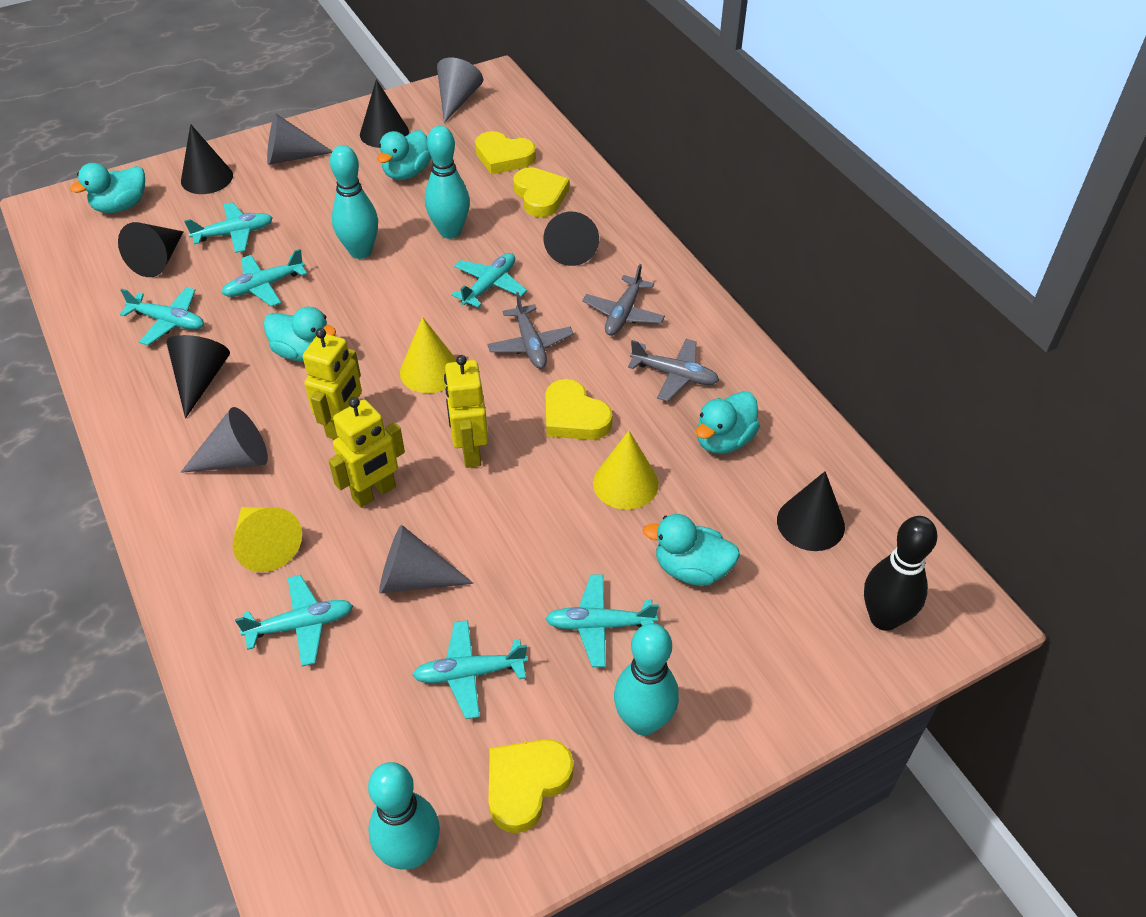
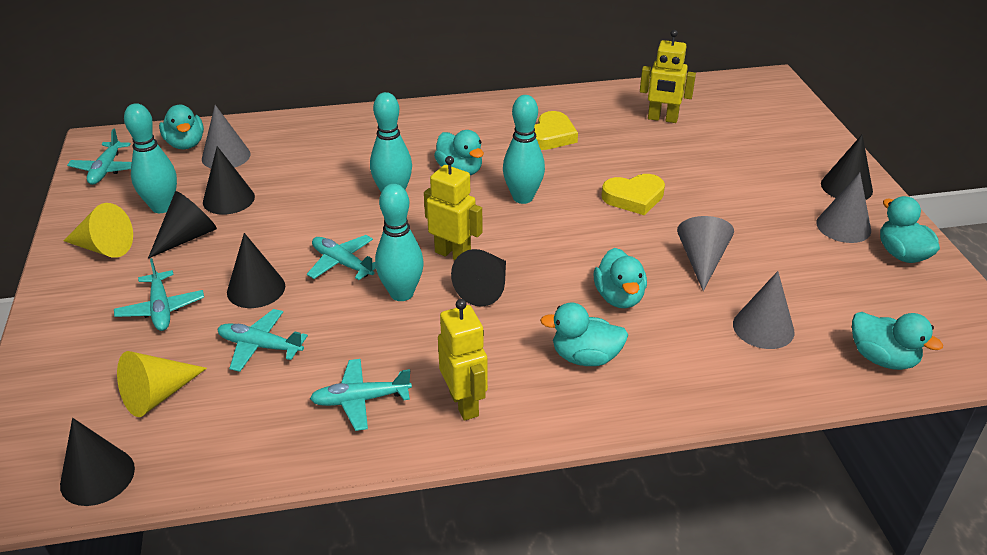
black bowling pin: [864,516,937,631] = 1 -> none = 0
grey plane: [487,292,574,369] [582,264,665,336] [628,339,719,402] = 3 -> none = 0
turquoise duck: [70,163,145,213] [263,307,336,362] [377,130,431,180] [643,514,740,586] [696,391,760,454] = 5 -> [159,105,204,149] [434,130,484,175] [540,302,628,366] [594,248,647,308] [852,312,943,370] [880,196,940,263] = 6
turquoise plane: [120,287,204,345] [184,202,273,253] [222,249,307,307] [235,575,353,667] [413,620,528,719] [451,253,527,308] [545,575,659,667] = 7 -> [67,128,132,185] [114,258,204,331] [217,309,308,372] [307,235,376,280] [310,359,412,431] = 5
yellow cone: [233,507,302,572] [400,317,456,393] [593,431,659,510] = 3 -> [64,203,133,258] [117,351,207,417] = 2
yellow heart: [475,131,536,174] [488,739,573,833] [513,168,569,217] [545,379,612,440] = 4 -> [534,111,578,150] [601,174,665,215] = 2

